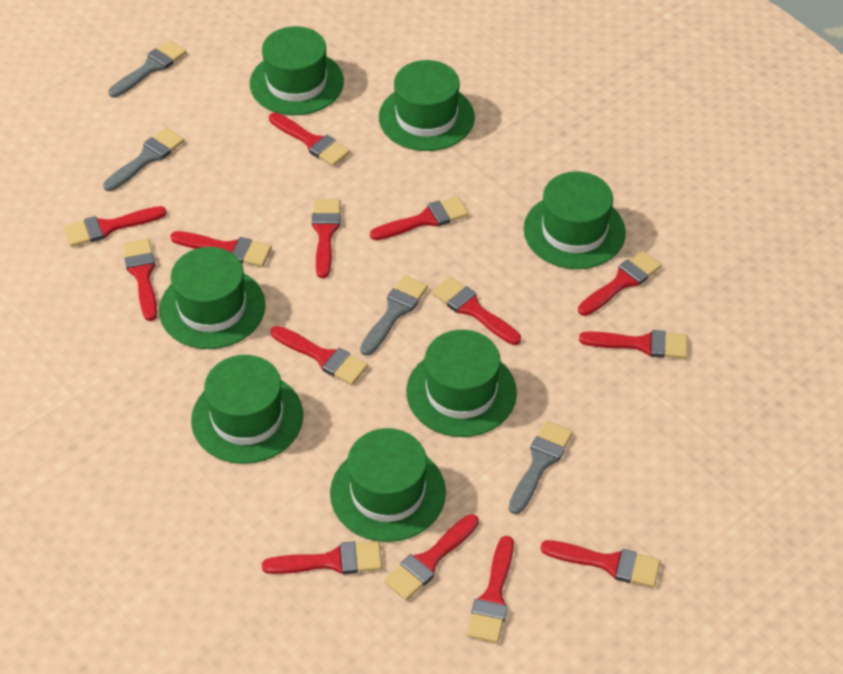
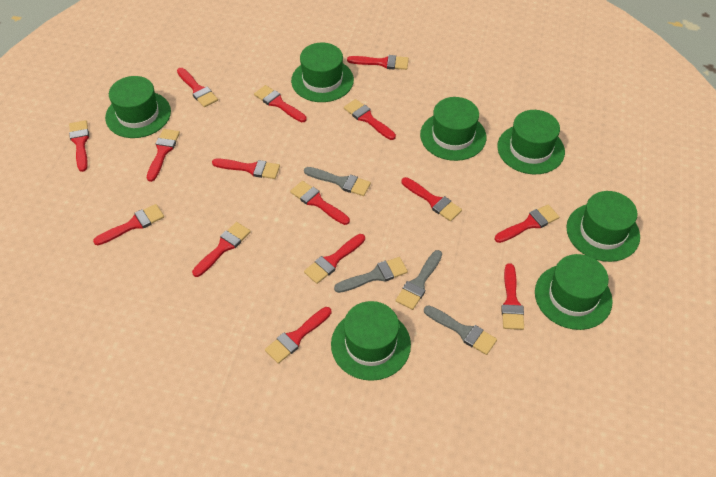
red brush: [64,206,167,247] [123,239,158,321] [170,231,272,267] [262,541,382,574] [269,113,350,166] [271,326,368,385] [312,199,341,278] [370,196,469,240] [384,514,479,600] [432,277,521,345] [467,536,514,643] [540,540,661,588] [578,250,662,316] [579,330,688,359] = 14 -> [69,120,89,172] [93,204,164,245] [147,129,180,182] [177,68,218,107] [192,222,251,277] [212,159,280,179] [254,85,307,122] [265,307,331,364] [290,181,350,225] [304,234,365,284] [344,99,396,140] [347,55,409,70] [402,177,462,221] [495,205,559,243] [501,263,524,330] = 15

